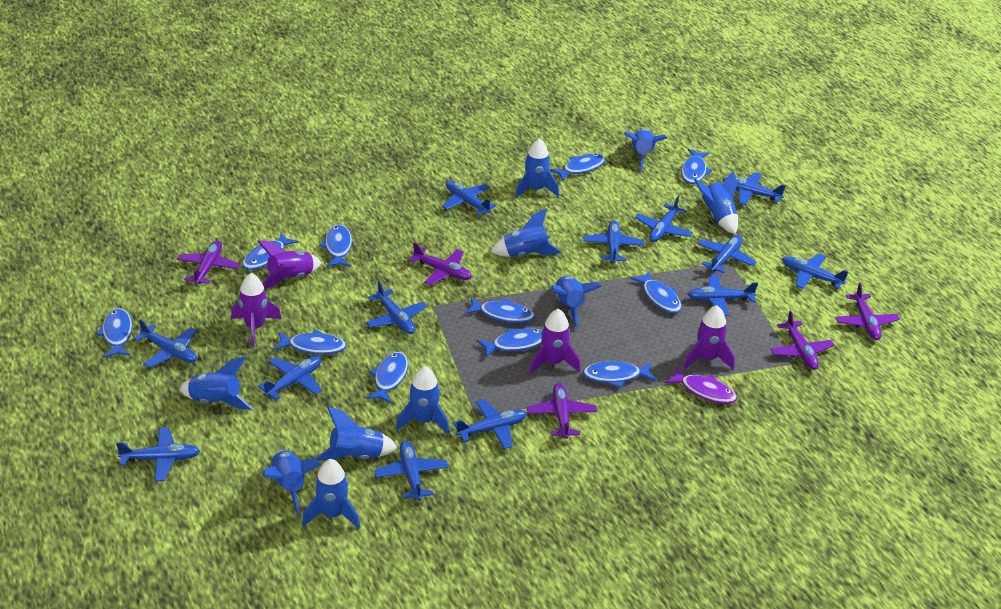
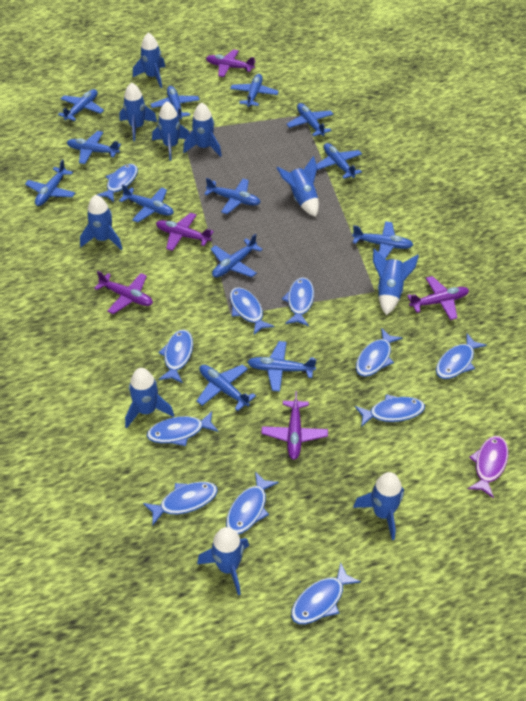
purple rocket: [231,273,282,347] [257,240,321,289] [529,309,580,374] [684,305,735,370] = 4 -> none = 0

